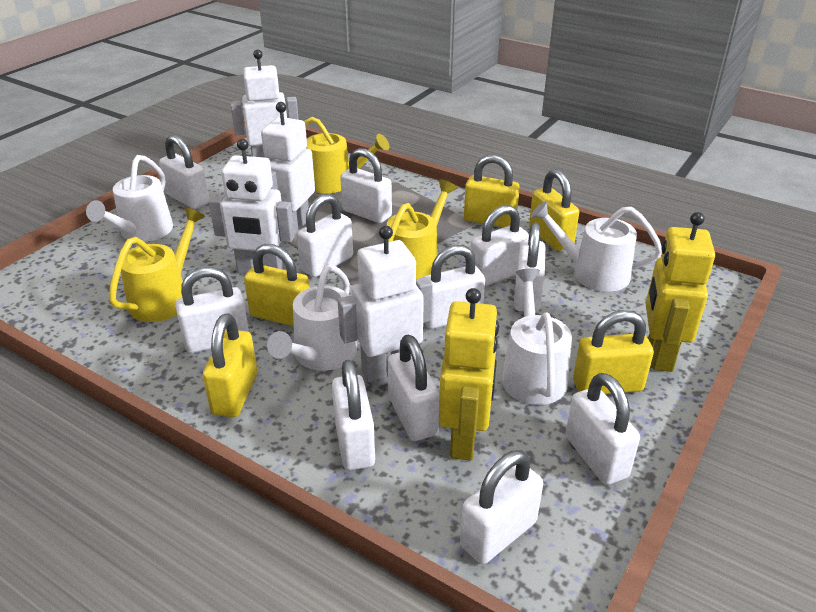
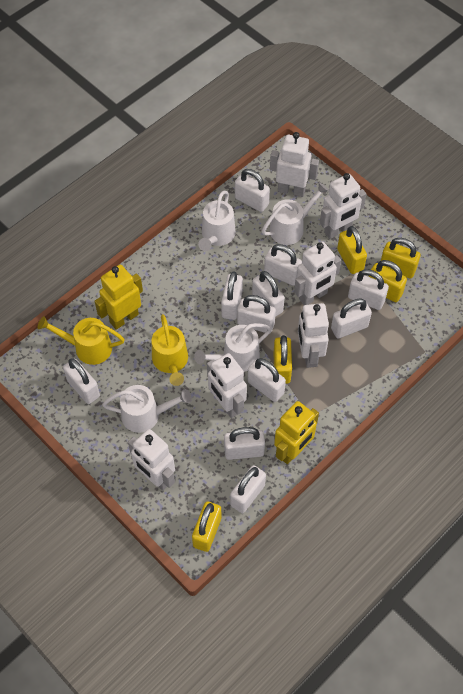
white robot: [209,139,295,274] [231,50,299,158] [261,102,315,235] [337,226,433,382] = 4 -> [128,429,175,491] [207,353,247,418] [270,132,319,197] [294,241,341,305] [298,303,329,368] [320,173,366,239] = 6
yellow watering can: [109,207,205,322] [304,117,389,193] [387,179,457,279] = 3 -> [38,316,125,365] [152,314,188,386] = 2

